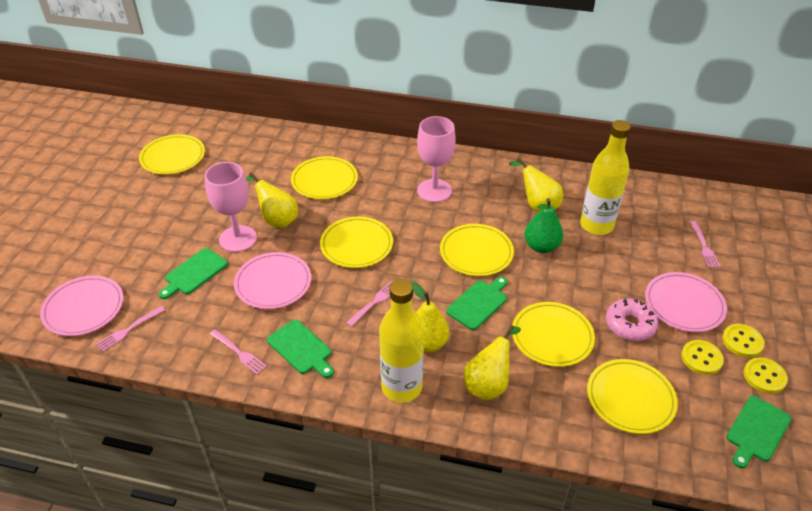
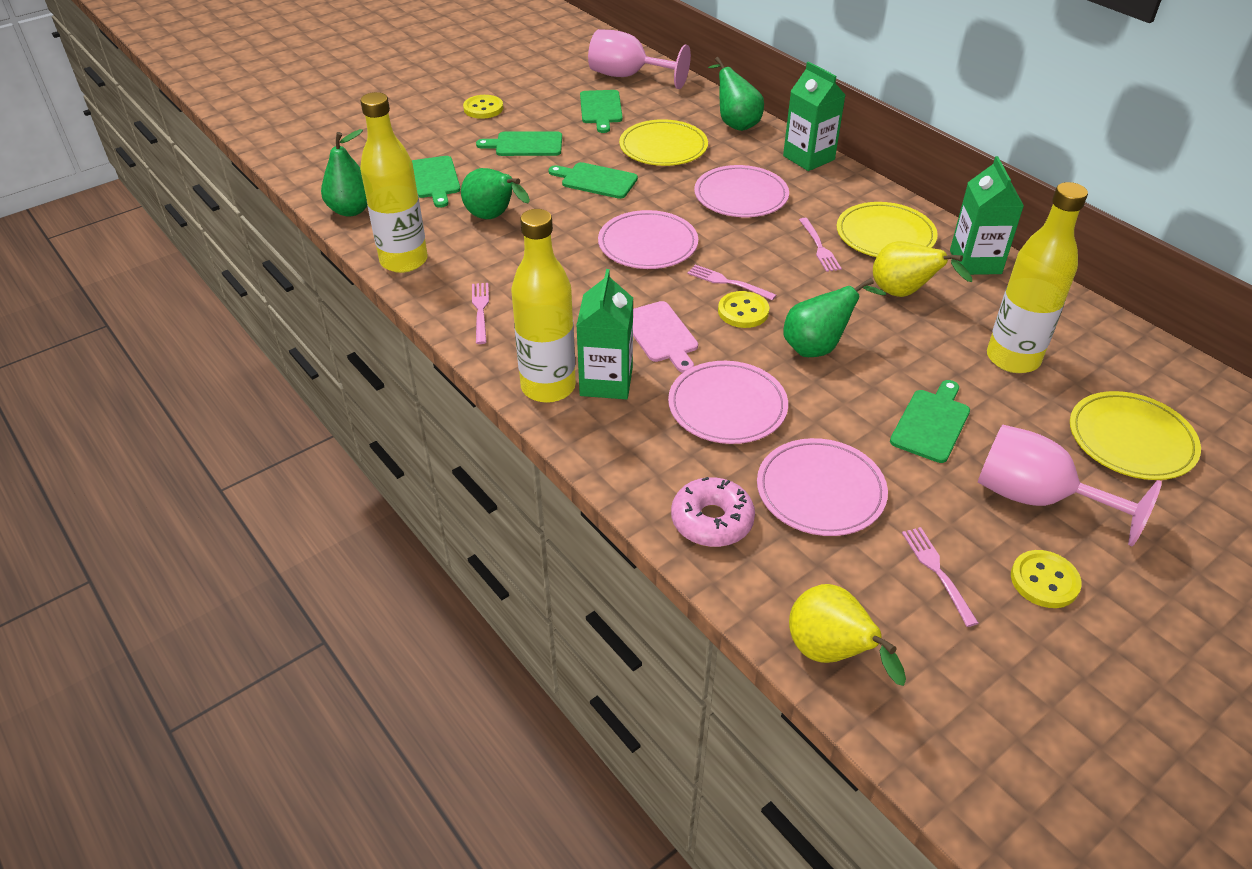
green carton: none = 0 -> [576,269,633,399] [783,61,845,171] [950,156,1024,275] = 3
green cutting board: [159,248,228,299] [267,320,334,378] [446,276,508,330] [727,396,792,468] = 4 -> [412,156,460,208] [476,131,562,156] [548,162,638,199] [580,90,623,133] [890,380,970,463] = 5
green pear: [524,198,563,253] = 1 -> [321,129,367,217] [461,168,530,219] [708,57,764,131] [783,278,886,357] = 4
pink cutting board: none = 0 -> [633,301,698,373] = 1
pink plate: [40,276,123,336] [234,252,311,309] [645,272,727,332] = 3 -> [598,210,698,269] [668,361,788,444] [694,165,789,217] [757,438,888,536] = 4
yellow bottle: [379,279,424,403] [580,120,631,235] = 2 -> [360,92,428,273] [511,209,576,403] [987,182,1088,373] = 3
yellow pear: [246,172,298,228] [411,282,449,352] [464,325,521,400] [509,158,563,212] = 4 -> [789,584,906,686] [873,241,972,297] = 2
yellow plate: [139,134,205,175] [291,156,358,199] [320,216,393,268] [440,224,514,276] [512,302,595,367] [587,359,678,434] = 6 -> [619,119,708,166] [837,202,938,257] [1070,391,1201,480] = 3

